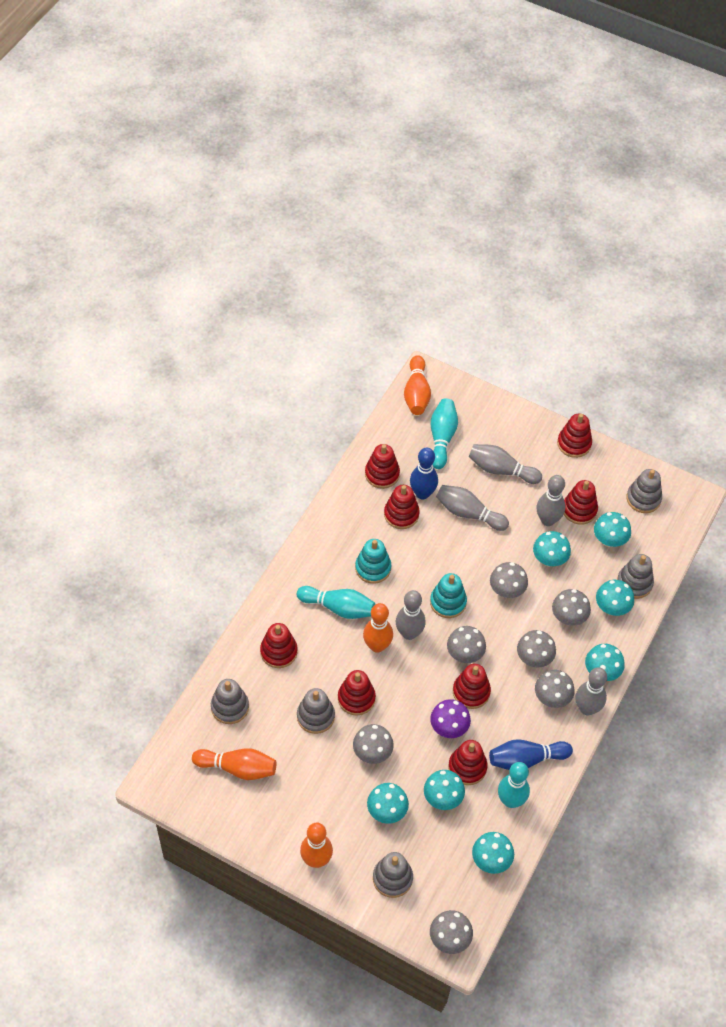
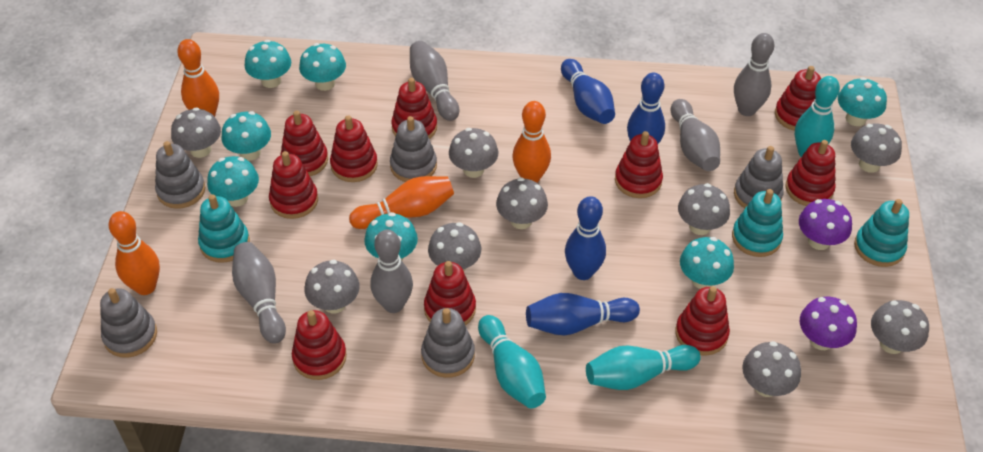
blue bowling pin: [410,448,438,499] [489,740,573,770] = 2 -> [526,293,640,335] [561,59,615,124] [565,196,606,280] [627,73,665,144] = 4
grey mushroom: [353,724,394,764] [430,910,473,954] [447,626,486,663] [490,562,528,598] [517,630,556,667] [535,670,575,708] [552,589,591,625] = 7 -> [171,107,221,158] [304,260,360,314] [428,222,481,271] [449,128,498,178] [496,177,548,229] [678,183,730,235] [742,341,801,397] [851,123,902,173] [871,300,929,354] = 9
purple mushroom: [430,699,471,738] = 1 -> [799,199,852,250] [800,297,857,350] = 2
red stacking toy: [260,623,298,668] [338,670,376,716] [365,444,400,489] [384,485,420,529] [448,740,488,785] [453,664,491,709] [557,414,592,458] [564,480,598,525] = 8 -> [269,151,318,219] [280,111,328,176] [292,310,347,380] [330,115,378,182] [391,78,437,139] [424,261,476,325] [615,131,663,198] [675,286,730,356] [775,66,821,131] [786,140,836,206] = 10
turquoise stacking toy: [355,539,391,584] [430,573,467,618] = 2 -> [198,194,250,263] [732,189,783,257] [854,199,909,267] = 3

